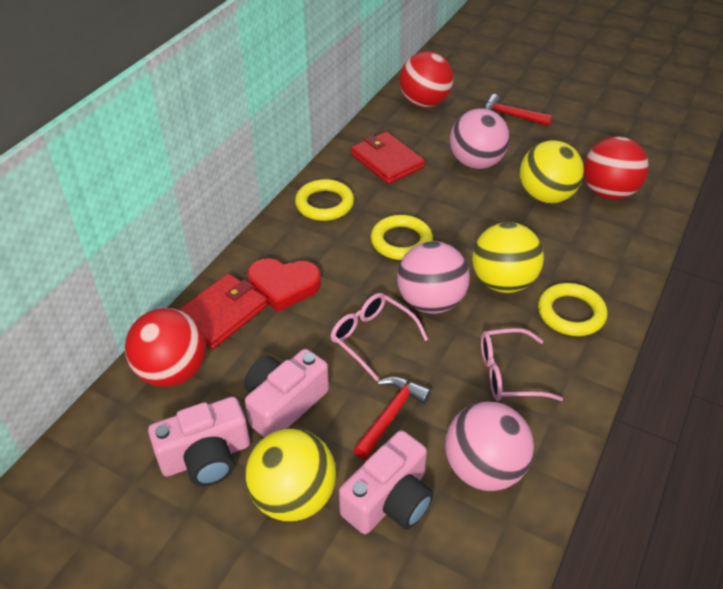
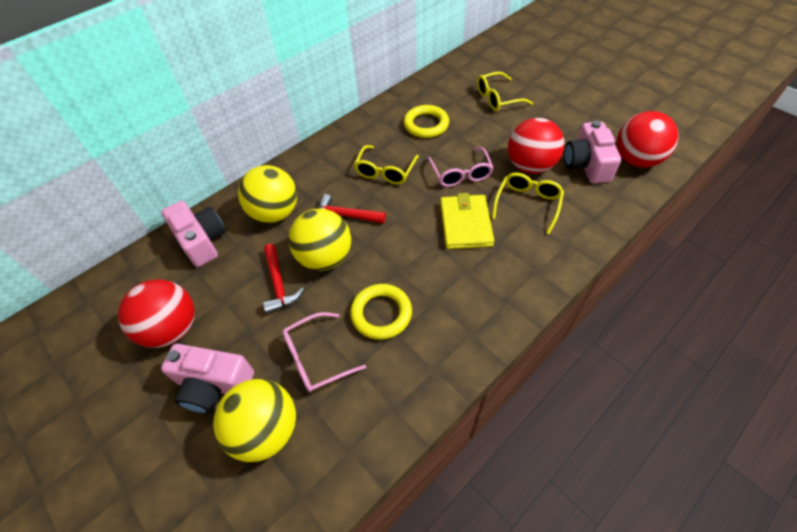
pink ball: [397,241,470,314] [445,402,534,491] [450,108,510,169] = 3 -> none = 0
red heart: [247,258,321,312] = 1 -> none = 0
red wallet: [179,274,268,349] [351,132,425,184] = 2 -> none = 0
yellow glasses: none = 0 -> [354,145,419,185] [477,72,533,111] [492,173,564,234] = 3
yellow ring: [295,179,354,221] [371,215,433,260] [538,283,607,336] = 3 -> [350,284,412,340] [404,105,449,138] = 2
yellow wallet: none = 0 -> [440,193,494,249] = 1

